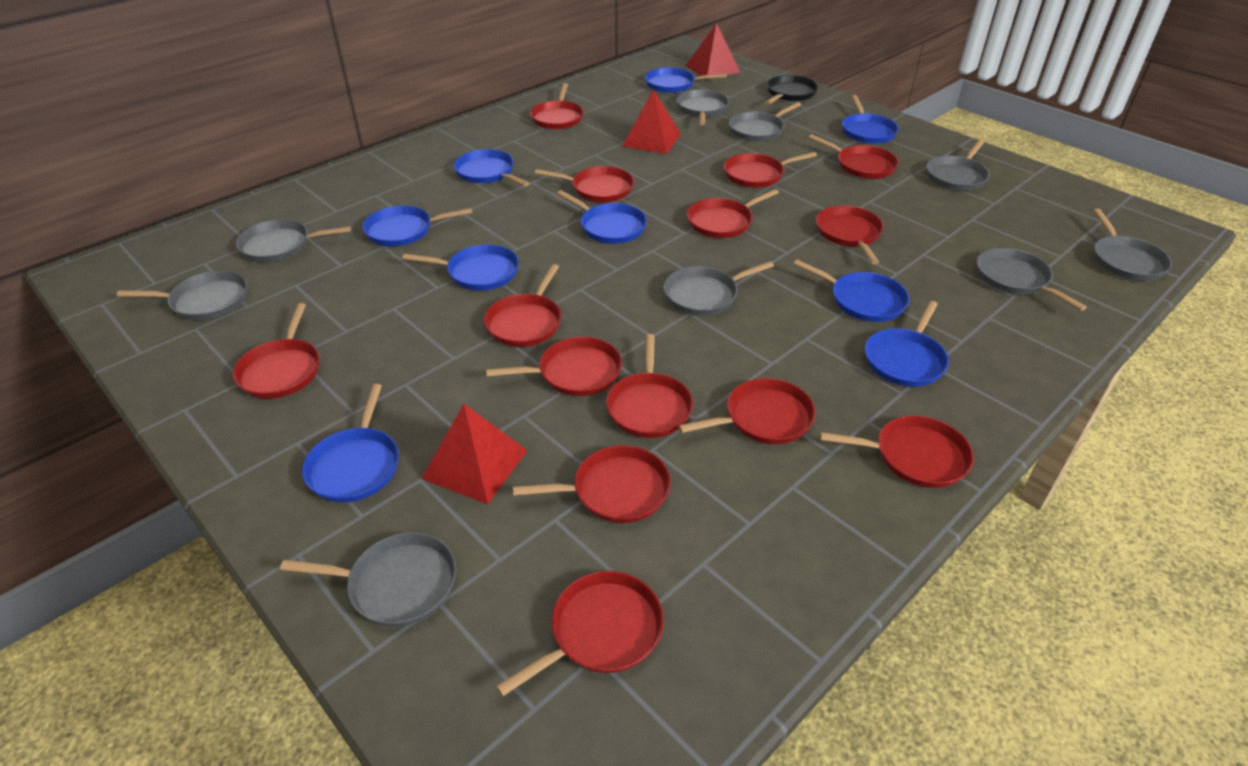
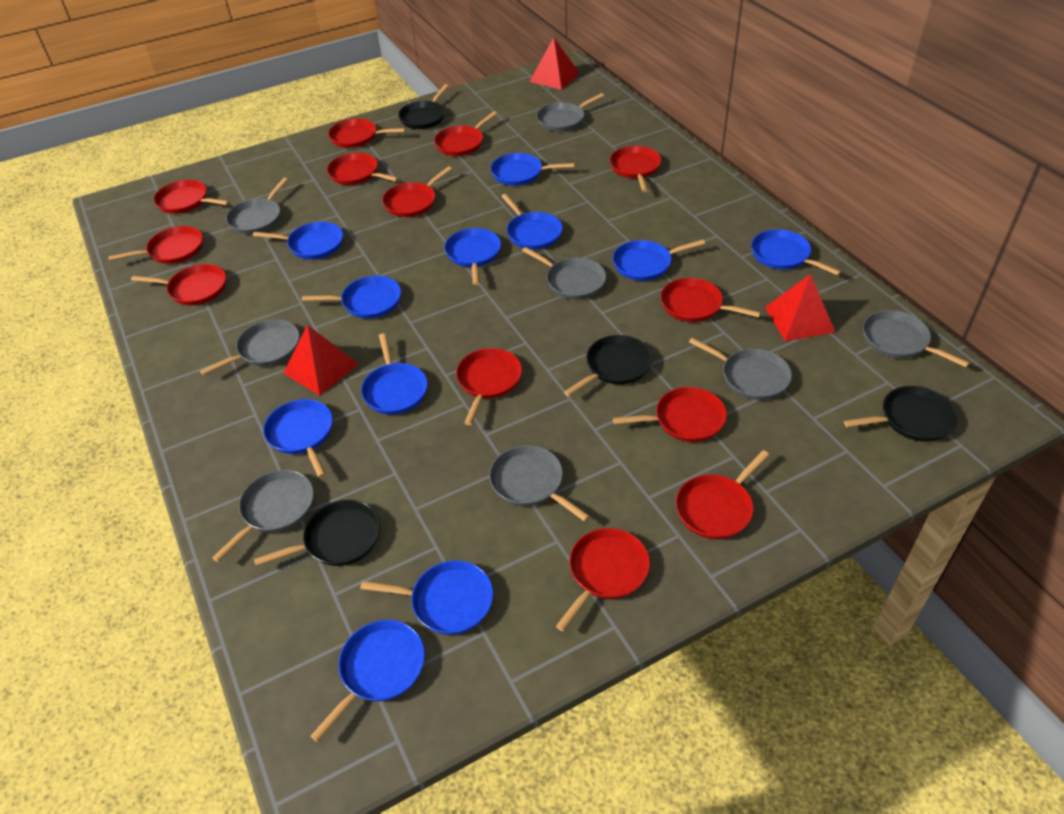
black pan: [765,75,818,105] = 1 -> [254,500,380,566] [398,84,449,129] [564,335,652,396] [844,386,958,442] = 4
blue pan: [302,384,399,503] [363,206,472,246] [402,245,519,291] [454,149,529,186] [557,190,647,244] [645,67,727,93] [793,260,910,322] [842,95,899,144] [865,301,949,387] = 9 -> [253,222,343,259] [263,399,333,478] [302,276,401,319] [310,620,425,742] [360,560,493,635] [361,333,428,415] [444,228,501,285] [491,153,575,186] [501,194,563,250] [612,239,705,281] [751,229,841,276] = 11
grey pan: [117,271,247,320] [236,220,351,262] [280,532,456,627] [664,261,774,316] [677,89,729,125] [729,102,801,142] [927,140,990,191] [977,248,1087,311] [1093,209,1172,281] = 9 -> [200,319,300,375] [212,470,314,562] [226,178,288,234] [489,445,590,522] [522,247,606,300] [536,93,604,131] [689,338,792,400] [863,310,970,367] = 8
red pan: [233,303,320,399] [484,264,562,347] [486,337,622,396] [496,571,664,697] [513,445,671,523] [530,83,584,129] [535,166,634,202] [606,334,693,438] [678,378,816,444] [687,189,779,238] [724,152,817,188] [809,134,899,179] [816,206,884,264] [820,415,974,488] = 14 -> [108,226,203,264] [131,264,226,305] [153,180,230,214] [327,153,399,185] [328,118,406,148] [382,166,452,217] [434,111,497,156] [456,348,522,425] [556,528,650,631] [610,146,661,192] [613,387,727,442] [660,278,761,322] [676,450,769,539] = 13

